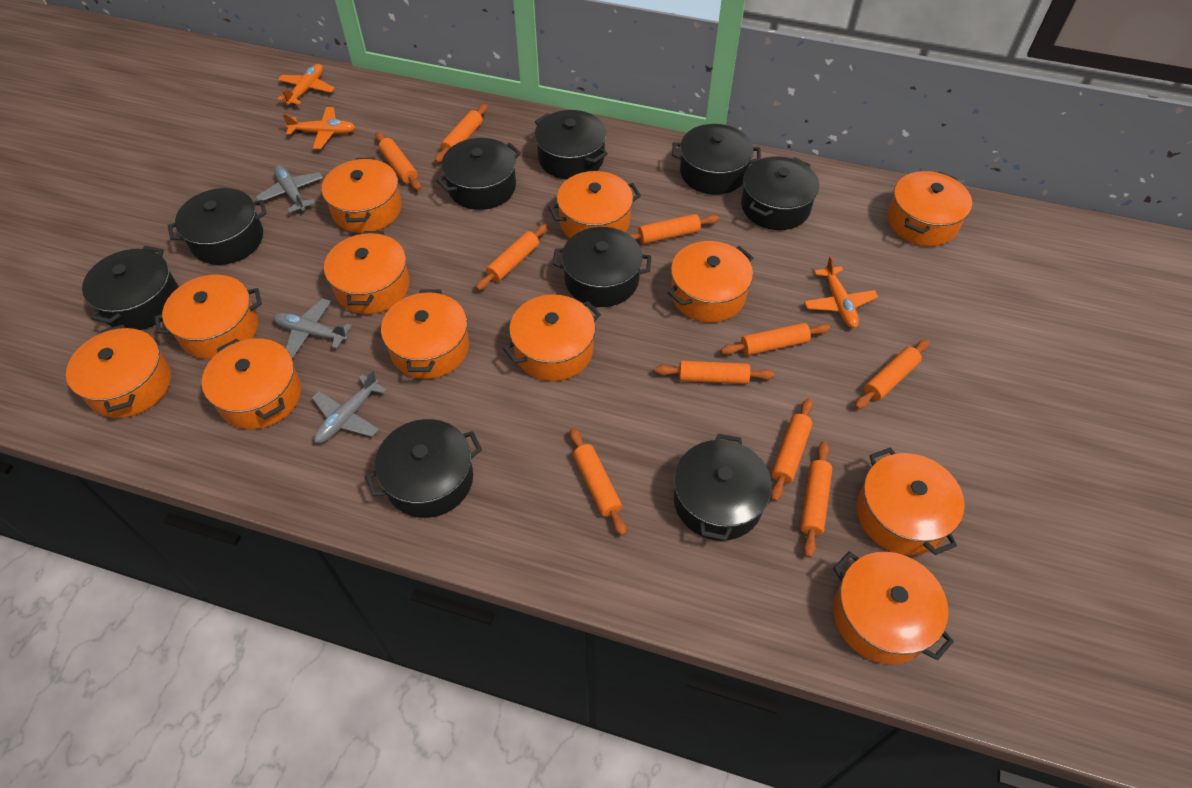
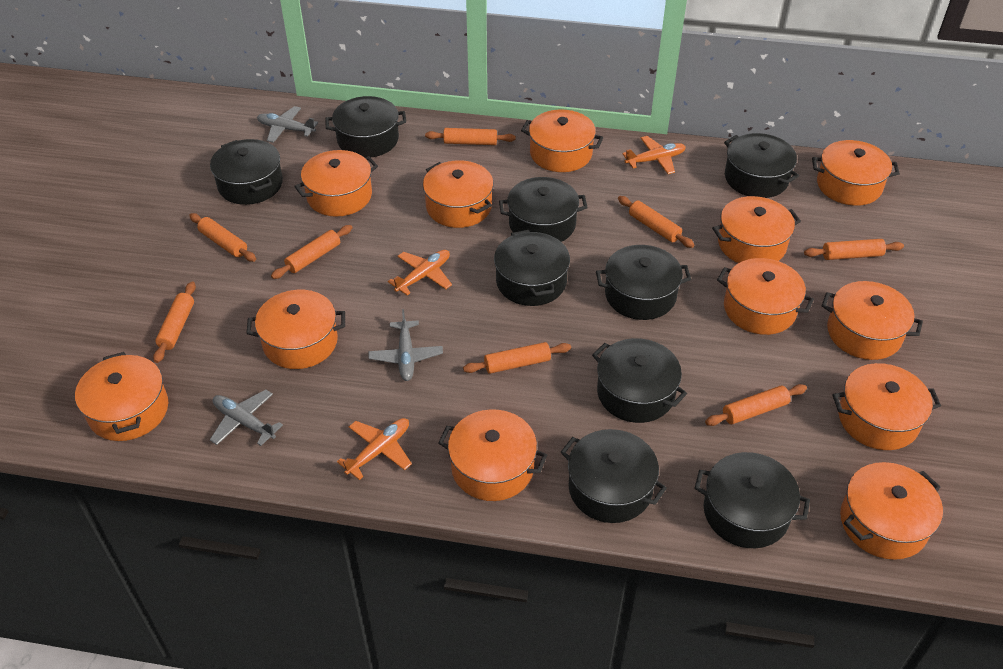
orange rolling pin: [375,132,421,191] [435,104,488,163] [476,224,548,291] [570,428,627,536] [629,214,719,244] [655,361,774,384] [720,323,830,356] [771,398,813,502] [800,442,832,558] [855,339,930,409] = 10 -> [153,281,196,363] [189,213,256,262] [271,225,352,279] [425,128,516,145] [463,342,571,374] [618,196,694,248] [705,384,807,426] [804,239,904,260] = 8

